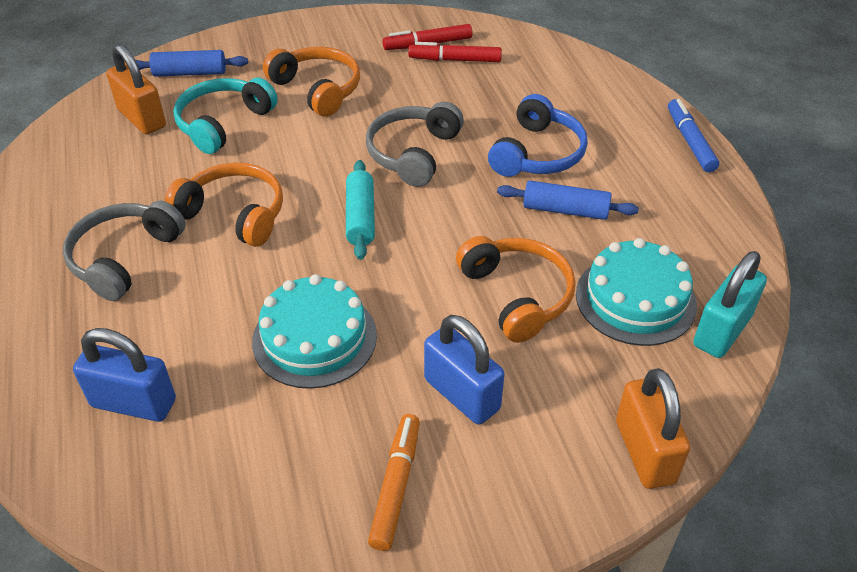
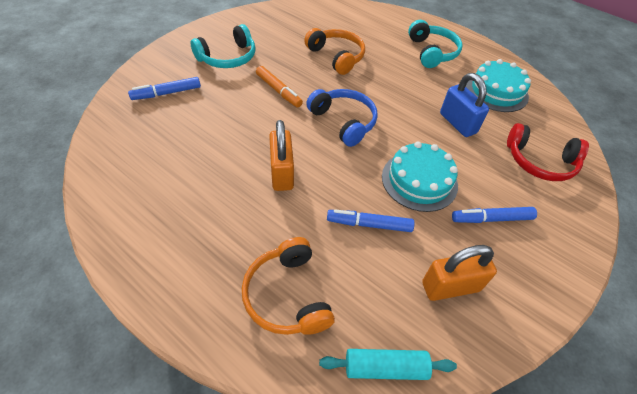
blue marker: [668,99,719,172] = 1 -> [128,77,201,100] [327,209,415,232] [452,207,537,223] = 3
blue padlock: [73,328,176,422] [424,315,505,425] = 2 -> [440,73,489,137] = 1
blue rolling pin: [136,50,248,77] [497,181,639,220] = 2 -> none = 0
grey headphones: [63,201,186,301] [366,102,464,187] = 2 -> none = 0
orange headphones: [165,163,283,247] [263,47,360,117] [456,236,576,343] = 3 -> [242,237,335,335] [304,28,365,75] = 2
red headphones: none = 0 -> [507,123,589,181] = 1
red marker: [383,24,473,50] [408,42,502,62] = 2 -> none = 0
turquoise headphones: [173,78,278,154] = 1 -> [190,24,256,68] [408,20,463,68] = 2
turquoise padlock: [693,251,767,358] = 1 -> none = 0

